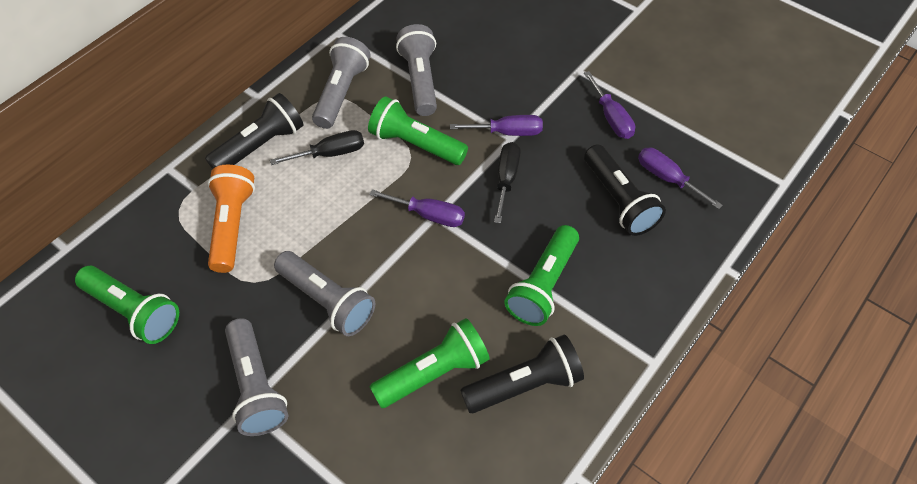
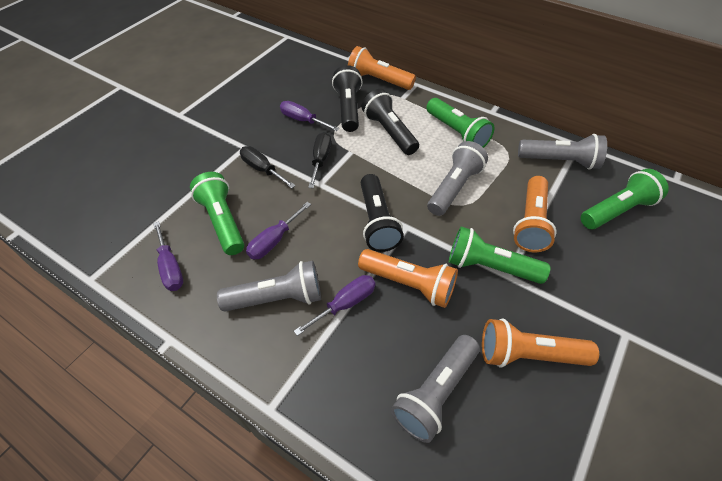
orange flashlight: [208,165,255,273] = 1 -> [348,46,416,90] [358,249,458,308] [482,319,599,367] [513,176,556,252] = 4

